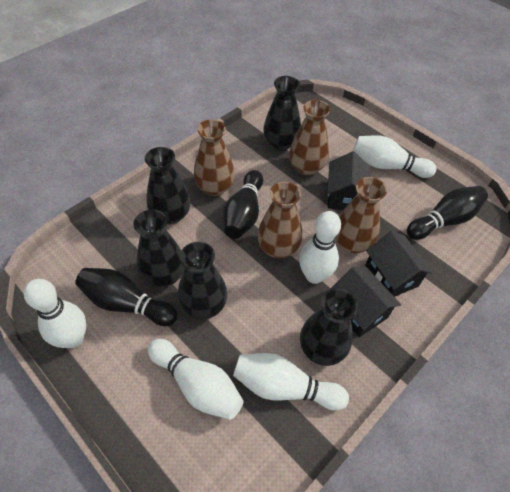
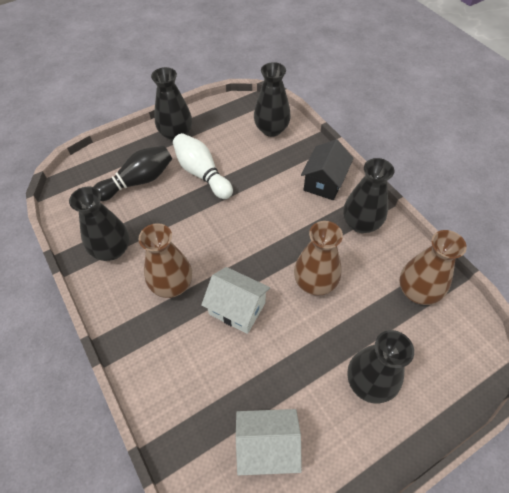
black bowling pin: [75,268,178,326] [223,170,263,239] [407,186,488,240] = 3 -> [94,146,172,201] = 1
black house: [327,151,370,210] [330,267,401,337] [365,231,433,297] = 3 -> [301,139,354,200] = 1
brown vase: [194,119,235,196] [257,182,303,258] [289,100,331,175] [335,177,387,253] = 4 -> [138,223,192,298] [294,221,343,296] [399,230,467,305] = 3
white bowling pin: [24,279,86,348] [148,339,244,420] [233,353,349,411] [299,211,341,284] [353,136,437,178] = 5 -> [173,133,233,199] = 1
white house: none = 0 -> [201,267,270,334] [236,409,302,476] = 2

